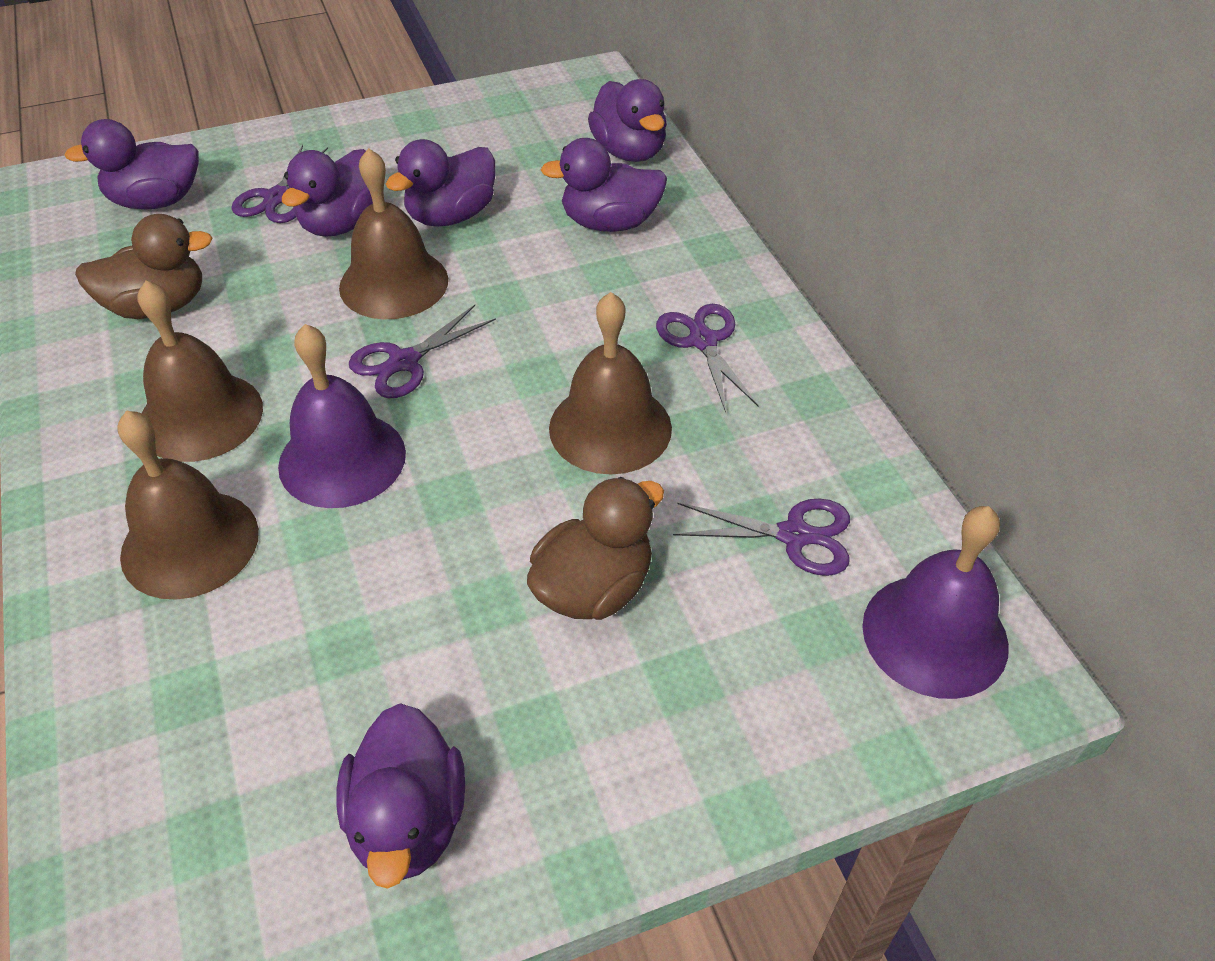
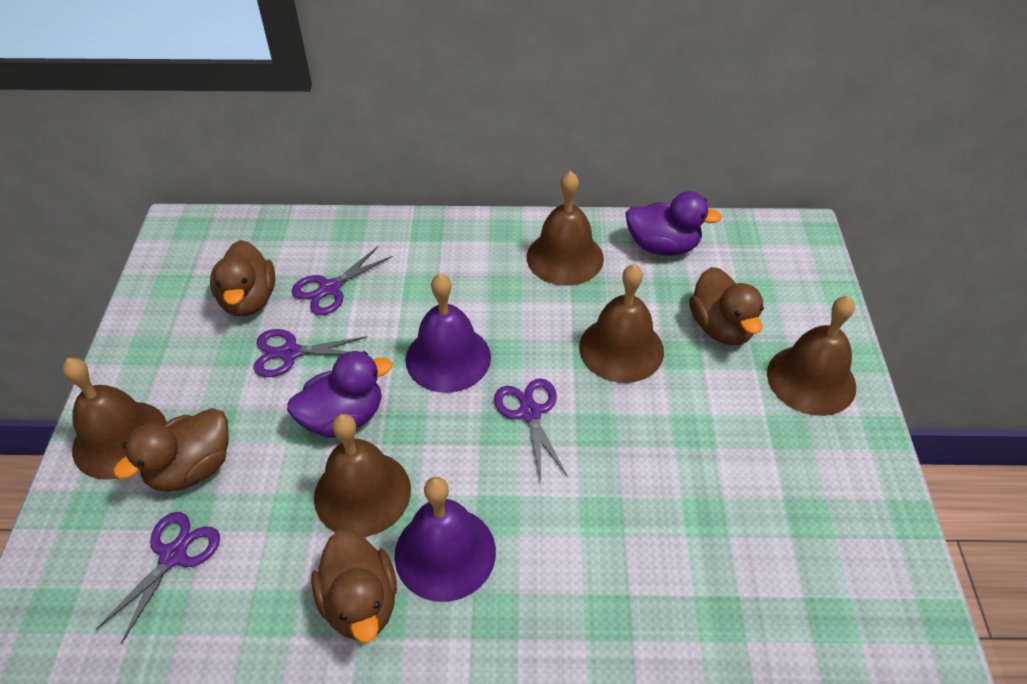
brown bell: [118,410,259,600] [137,281,263,462] [339,148,448,319] [549,292,672,474] = 4 -> [62,358,167,480] [314,414,411,537] [527,171,604,286] [579,264,664,383] [767,296,856,416] = 5
brown duck: [75,214,213,319] [527,477,664,620] = 2 -> [113,408,229,492] [210,240,275,316] [311,530,397,643] [689,267,764,345] = 4
purple duck: [65,119,199,209] [282,149,373,237] [336,704,465,889] [386,139,496,227] [541,138,667,232] [588,79,667,162] = 6 -> [287,351,393,438] [626,191,722,256] = 2

